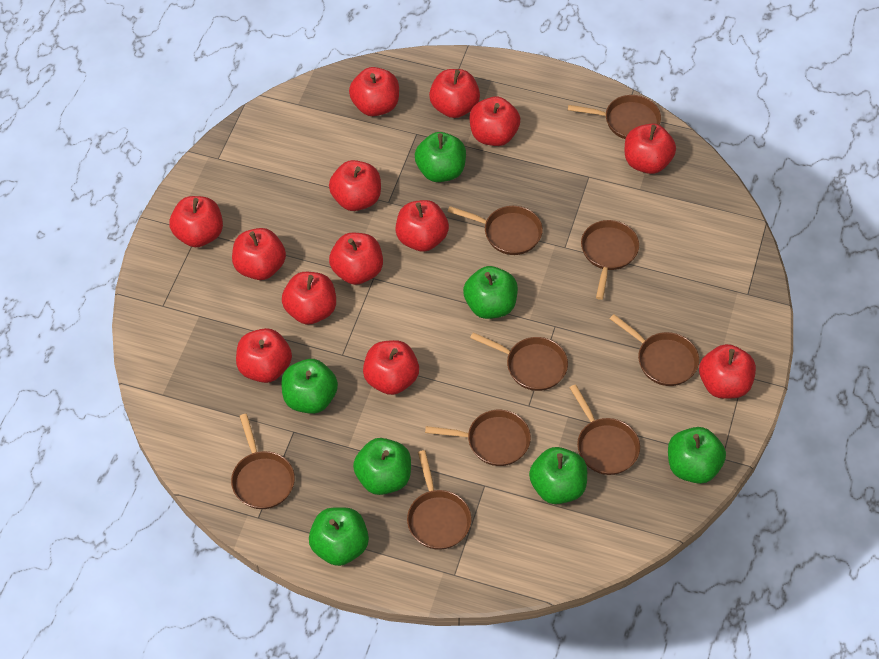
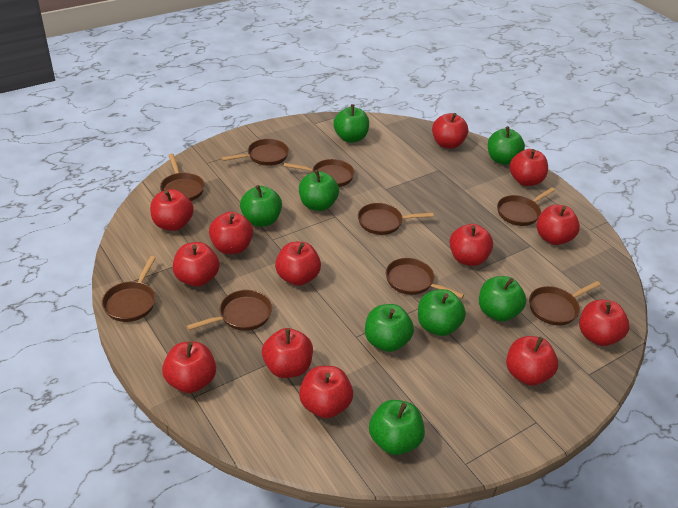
green apple: [281,359,338,414] [309,507,369,566] [353,438,411,495] [415,132,466,182] [463,266,518,319] [529,447,587,504] [668,427,726,484] = 7 -> [240,185,282,227] [299,170,339,211] [333,104,369,143] [365,304,414,352] [369,400,425,455] [418,289,466,336] [479,276,526,321] [488,126,525,165] = 8

